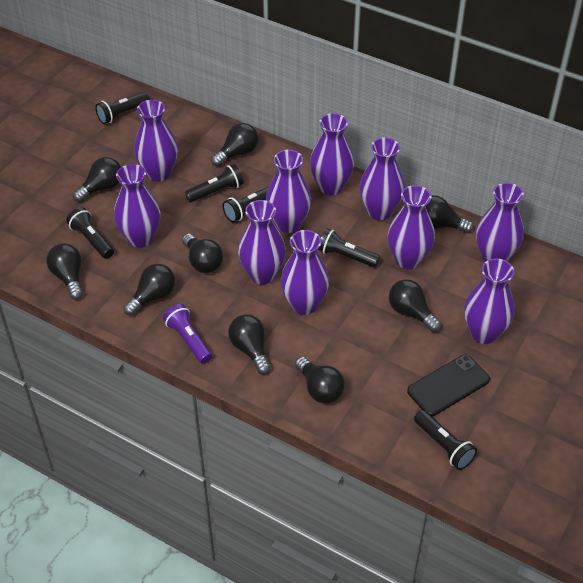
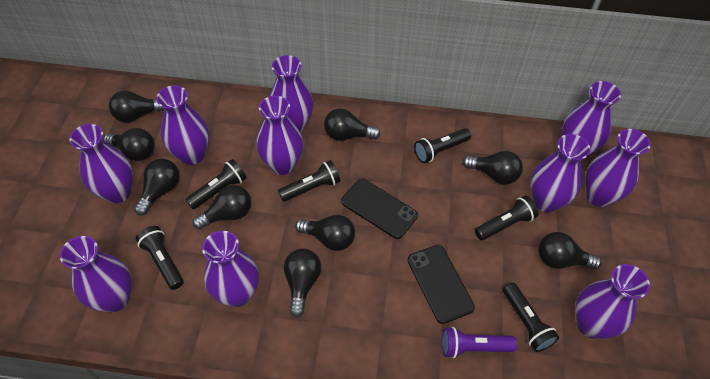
black phone: [407,355,490,416] = 1 -> [341,178,418,239] [407,245,475,324] = 2

